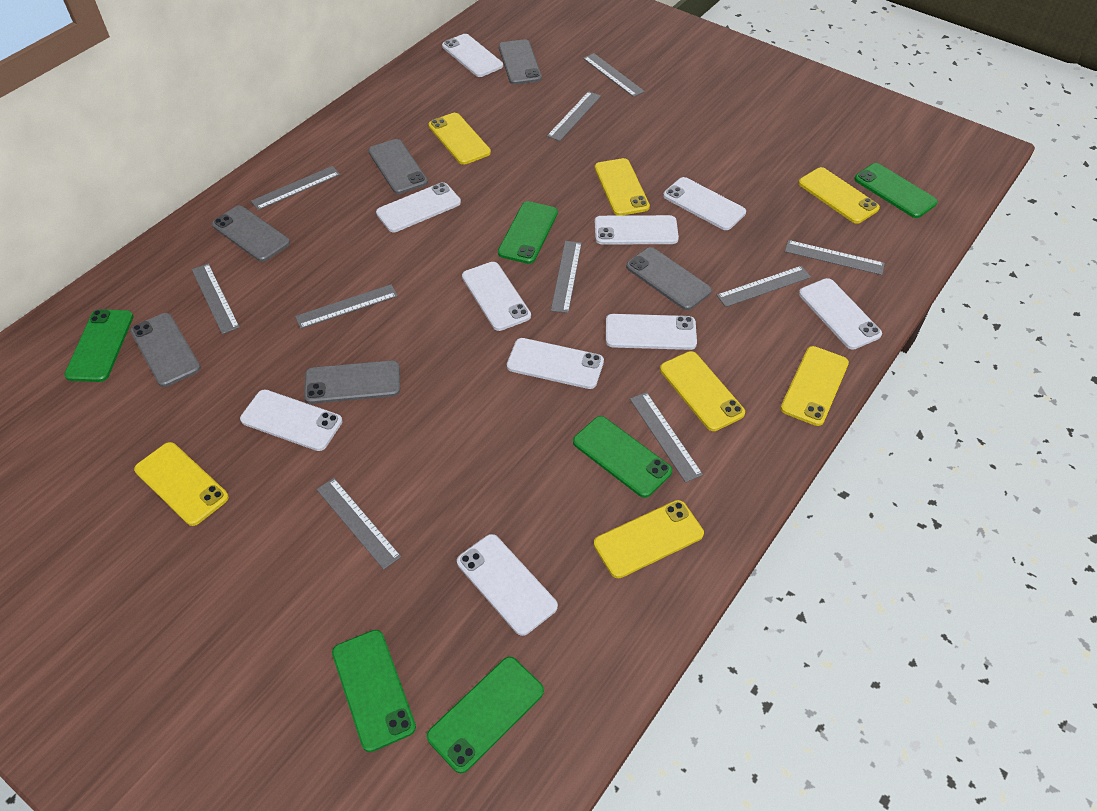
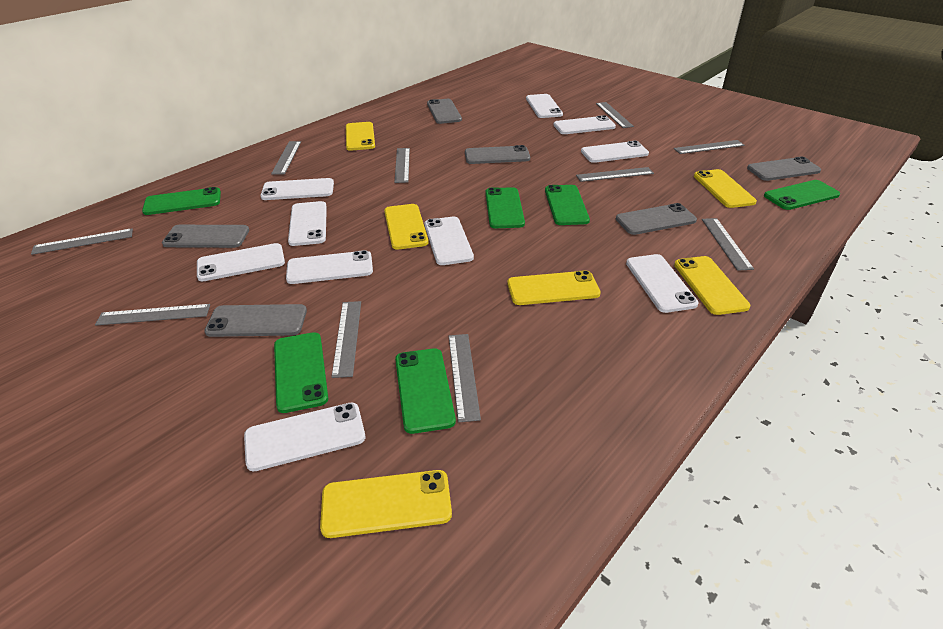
yellow phone: [134,442,229,526] [428,113,491,165] [594,500,704,578] [595,158,650,216] [660,351,745,431] [781,346,849,426] [798,167,880,224] = 7 -> [320,470,452,538] [346,122,375,151] [384,204,429,250] [507,270,601,305] [674,256,750,315] [694,169,757,208] = 6

